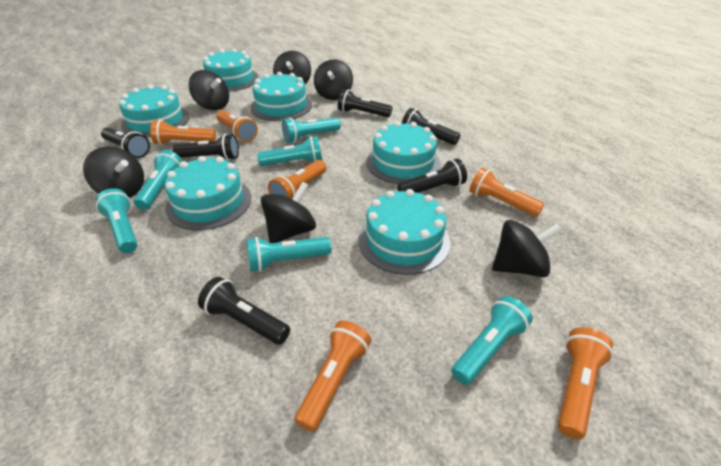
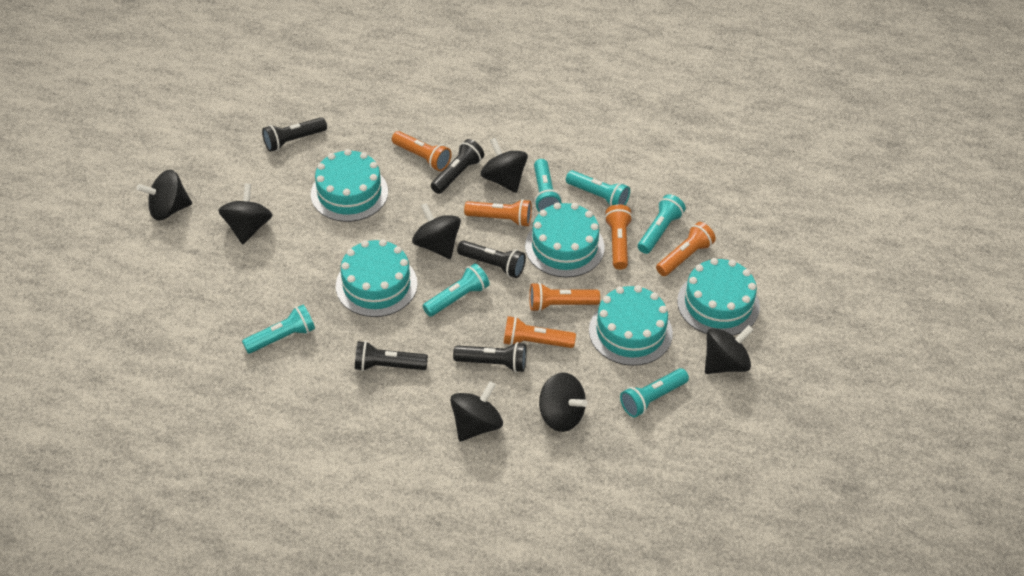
black flashlight: [101,127,150,158] [172,134,239,160] [198,277,290,345] [338,89,392,117] [397,158,467,193] [402,108,460,145] = 6 -> [262,117,327,152] [355,341,428,371] [431,139,484,194] [453,342,527,373] [457,240,526,278] = 5
black spinning top: [83,146,144,198] [188,70,229,110] [261,181,316,243] [273,51,311,84] [314,59,353,100] [492,220,562,277] = 6 -> [137,170,192,220] [218,184,272,244] [412,203,461,259] [450,381,503,441] [481,138,528,193] [539,372,587,432] [705,325,753,374] = 7
turquoise cake: [119,85,190,137] [165,156,251,230] [203,48,259,92] [251,72,312,121] [358,189,450,275] [366,121,440,184] = 6 -> [311,149,388,222] [336,239,418,317] [525,202,605,277] [589,285,673,366] [677,258,760,335] = 5

